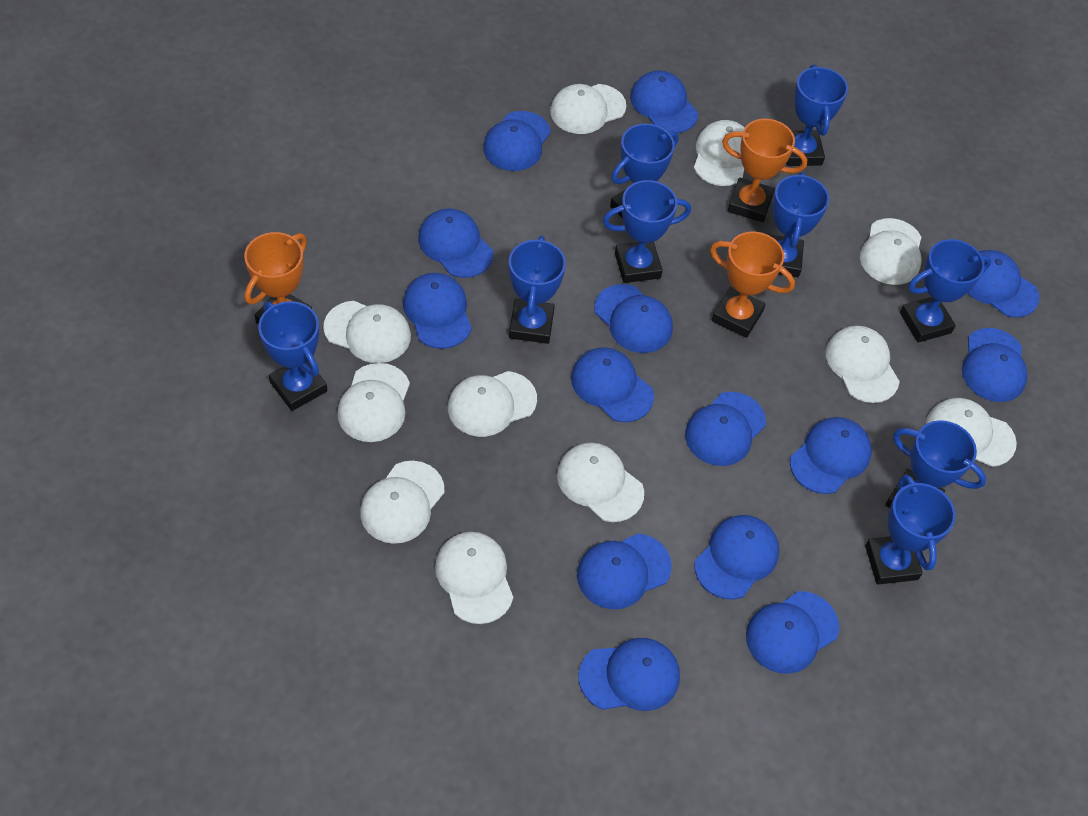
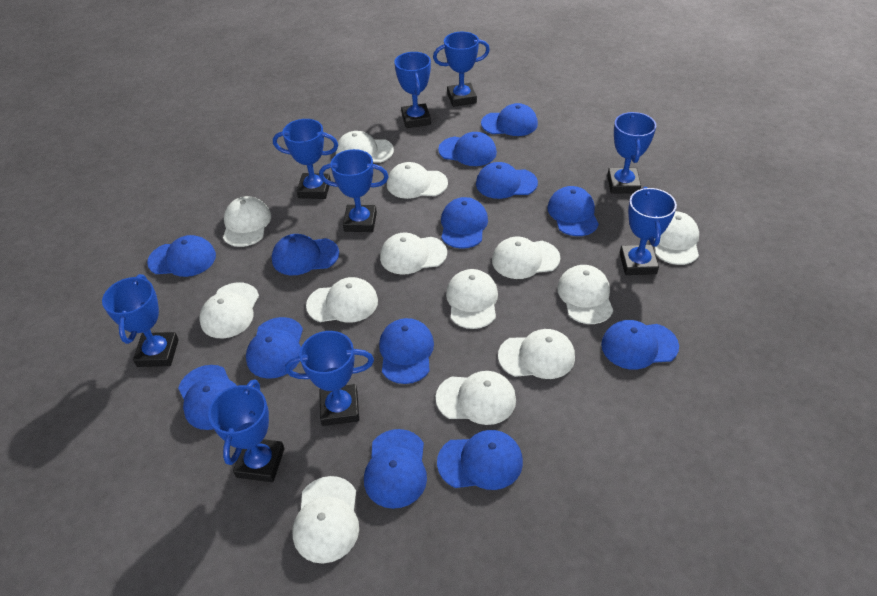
blue cap: [403,273,472,349] [418,208,493,278] [483,111,551,171] [571,347,654,422] [577,534,672,609] [579,638,680,711] [594,284,673,353] [630,71,698,133] [685,392,766,466] [695,515,779,599] [746,591,839,674] [790,417,872,494] [962,328,1028,402] [967,250,1040,318] = 14 -> [147,235,216,277] [178,365,237,430] [246,317,303,379] [272,234,339,275] [364,429,427,509] [379,318,434,384] [437,430,523,490] [438,132,497,166] [441,197,488,249] [476,162,538,199] [481,103,538,136] [547,186,599,236] [601,320,679,369] = 13
orange trophy: [244,232,312,325] [710,232,795,338] [722,119,807,222] = 3 -> none = 0
white cap: [323,301,411,363] [337,363,410,442] [360,461,444,544] [435,532,513,624] [448,371,537,437] [550,84,626,134] [557,442,644,522] [694,120,744,186] [826,326,900,403] [860,218,921,285] [926,398,1017,467] = 11 -> [200,282,259,338] [223,196,271,247] [293,476,359,563] [306,277,378,323] [336,131,394,163] [380,233,447,275] [387,162,448,199] [436,371,516,425] [446,269,498,329] [492,237,560,279] [498,329,575,379] [557,265,613,324] [654,211,699,265] = 13

